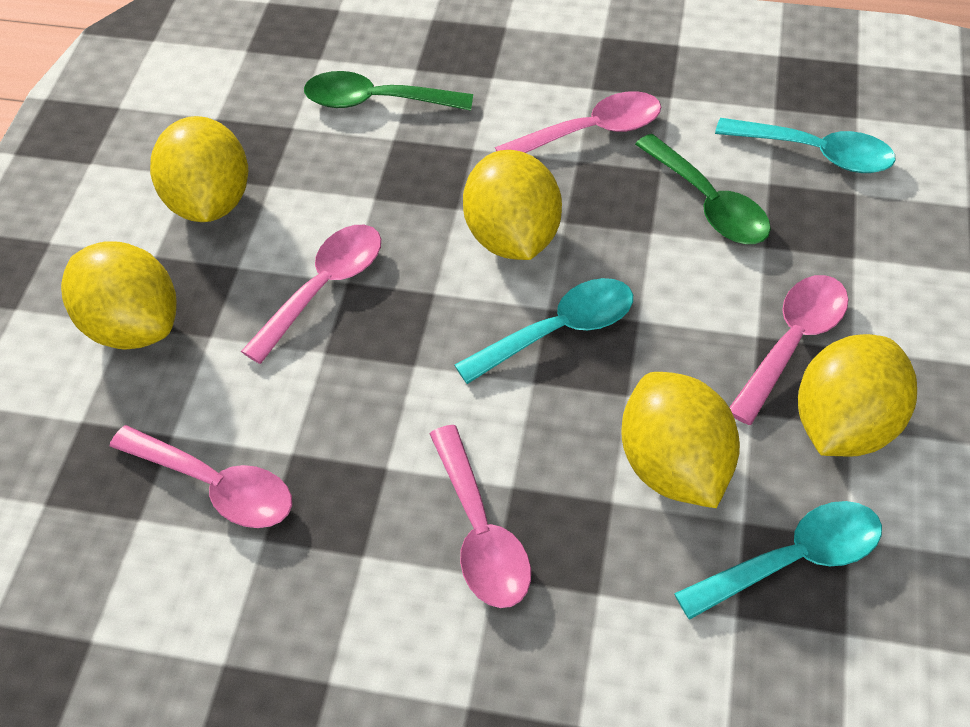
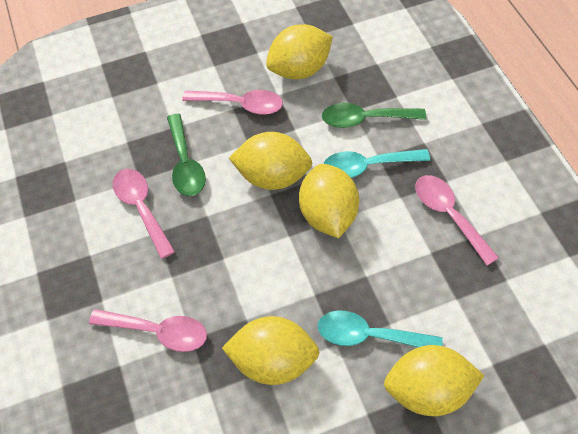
pink spoon: [110,425,292,528] [241,225,381,364] [430,425,531,608] [495,91,661,153] [729,275,849,425] = 5 -> [89,309,207,352] [113,169,175,259] [182,90,283,115] [415,175,499,266] = 4
turquoise spoon: [454,278,633,384] [674,501,882,620] [715,118,896,173] = 3 -> [318,310,443,347] [323,149,430,178] = 2

